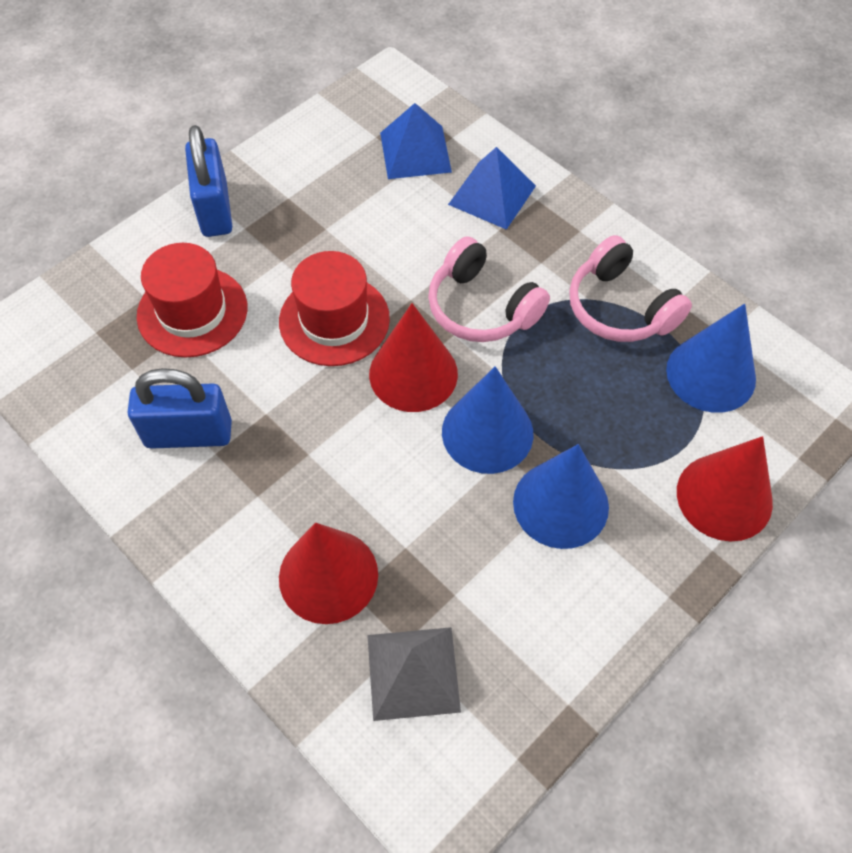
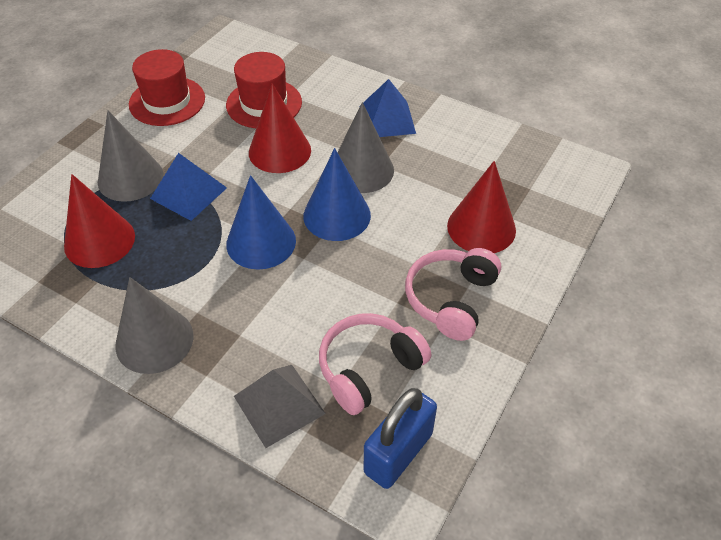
blue cone: [442,366,533,474] [513,444,609,549] [666,304,756,413] = 3 -> [226,175,296,270] [303,148,371,241] = 2
blue padlock: [128,368,232,449] [185,125,232,237] = 2 -> [364,388,437,489] = 1
grey cone: none = 0 -> [98,110,163,202] [115,277,194,374] [337,102,394,193] = 3

